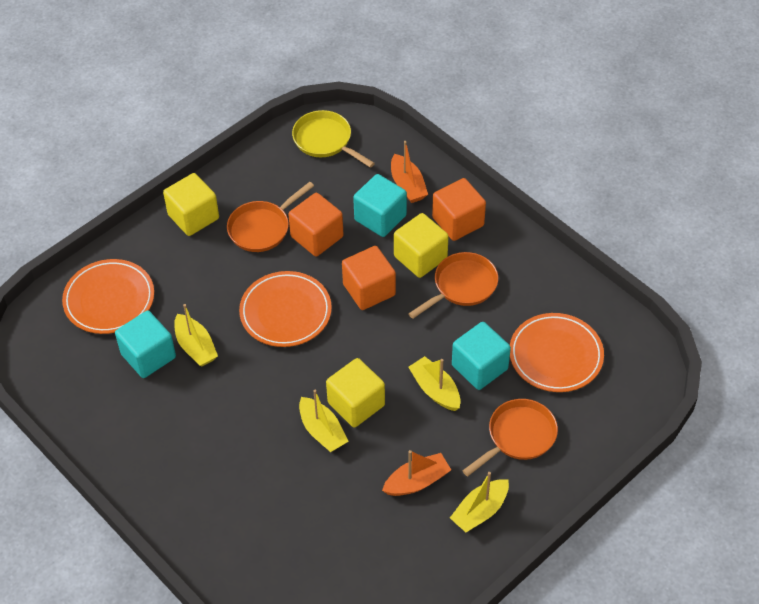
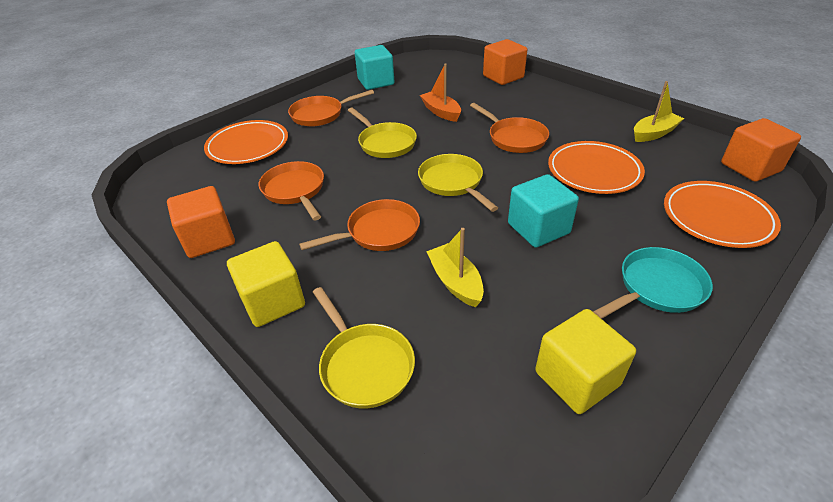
orange boat: [382,450,451,496] [391,141,428,203] = 2 -> [420,63,461,122] = 1
orange pan: [227,182,314,252] [408,252,498,319] [462,399,558,476] = 3 -> [259,161,324,220] [288,90,374,126] [299,199,420,251] [470,103,549,153] = 4
turquoise cube: [115,311,176,378] [353,174,407,237] [452,322,511,390] = 3 -> [355,45,395,90] [508,174,579,248] = 2
turquoise pan: none = 0 -> [593,247,713,319] = 1
yellow boat: [174,304,218,367] [299,389,349,452] [408,356,461,411] [450,472,509,532] = 4 -> [426,228,484,307] [634,81,684,142] = 2
yellow cube: [163,173,219,236] [326,358,385,427] [394,213,449,278] = 3 -> [227,241,305,327] [535,309,636,414] = 2
yellow pan: [292,110,375,168] = 1 -> [313,287,415,408] [348,107,417,158] [418,154,498,212] = 3

